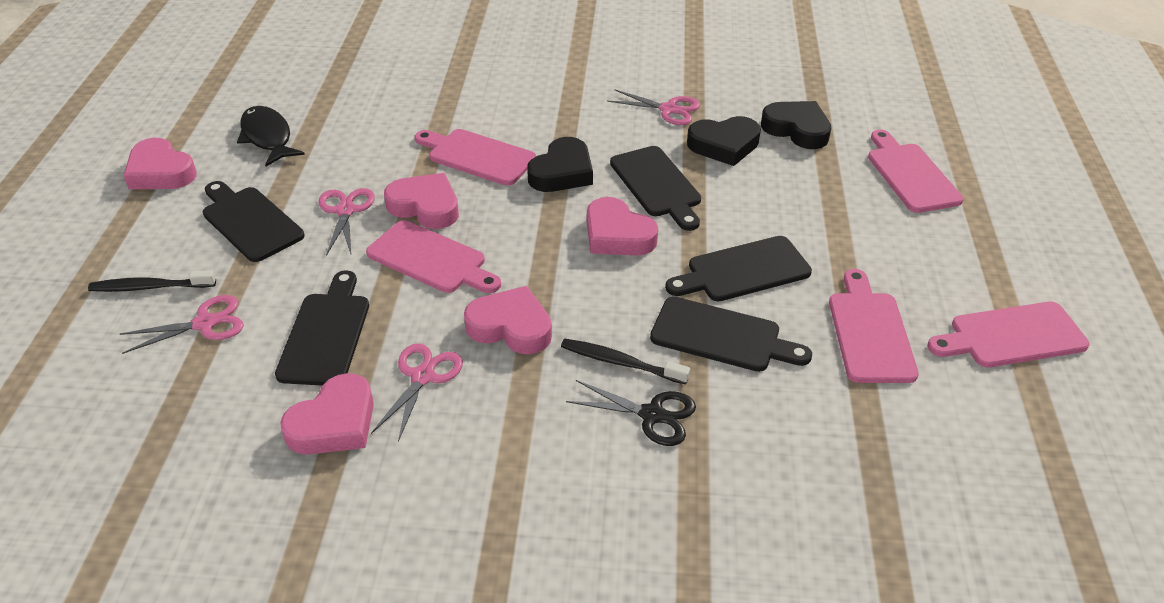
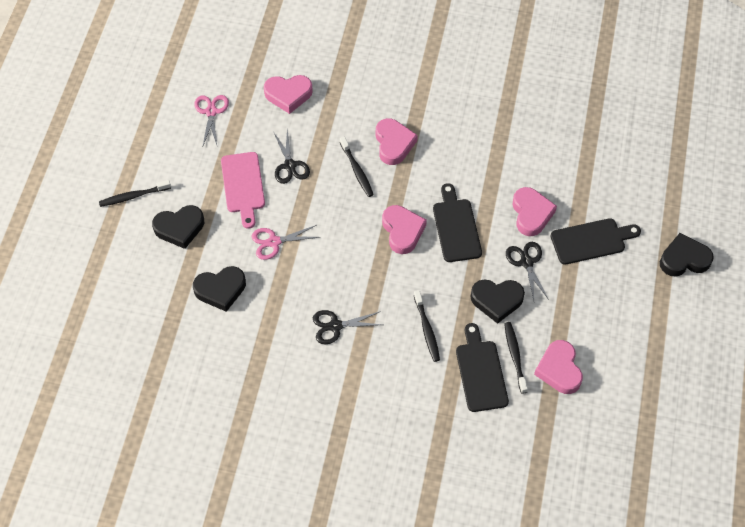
black cutting board: [203,181,305,262] [275,270,369,386] [610,146,701,231] [650,297,812,372] [665,236,812,301] = 5 -> [433,183,482,262] [456,323,509,412] [551,218,641,265] = 3
black fish: [237,106,305,166] = 1 -> none = 0
black heart: [527,137,593,192] [687,116,761,166] [761,101,831,149] = 3 -> [152,205,204,249] [193,266,246,312] [471,279,525,324] [660,233,714,276] = 4
black scissors: [566,380,696,446] = 1 -> [274,129,310,184] [313,310,382,344] [506,242,549,301] = 3
black toothbrush: [88,270,216,292] [561,339,690,384] = 2 -> [99,180,171,207] [340,137,374,197] [414,290,440,362] [504,322,528,394] = 4
pink cutting board: [366,220,501,293] [415,129,536,186] [829,269,919,383] [868,130,963,213] [927,302,1089,367] = 5 -> [221,152,265,229] = 1
pink scissors: [120,295,244,354] [319,188,375,256] [371,343,463,442] [607,89,700,125] = 4 -> [194,95,229,145] [251,225,320,260] = 2

